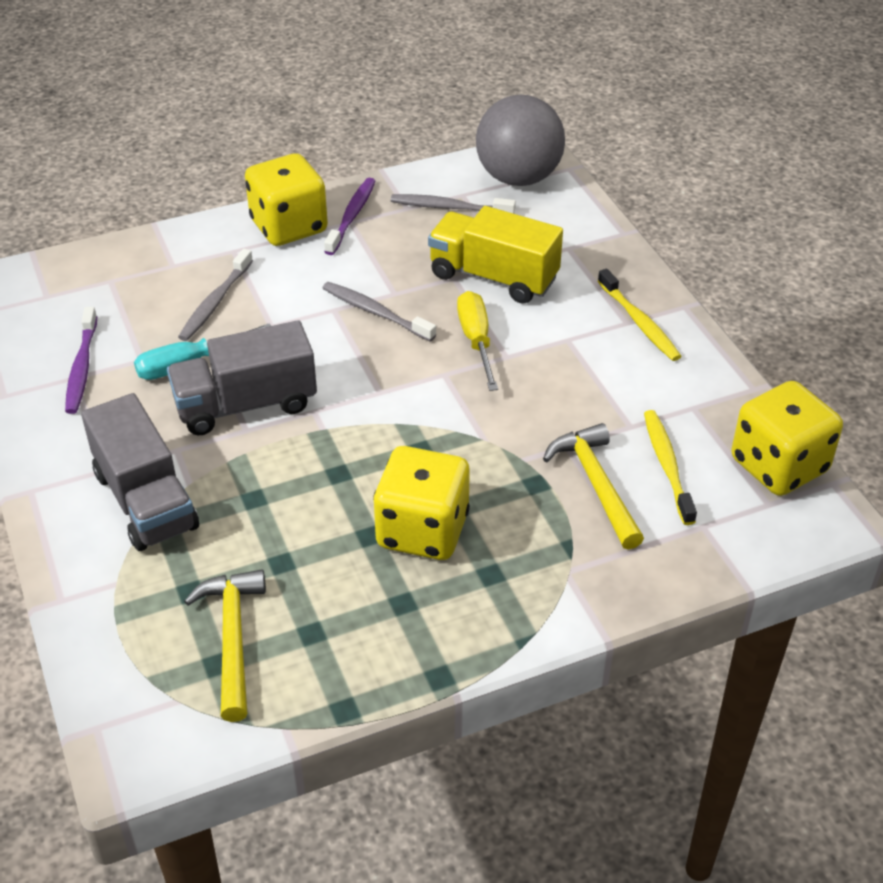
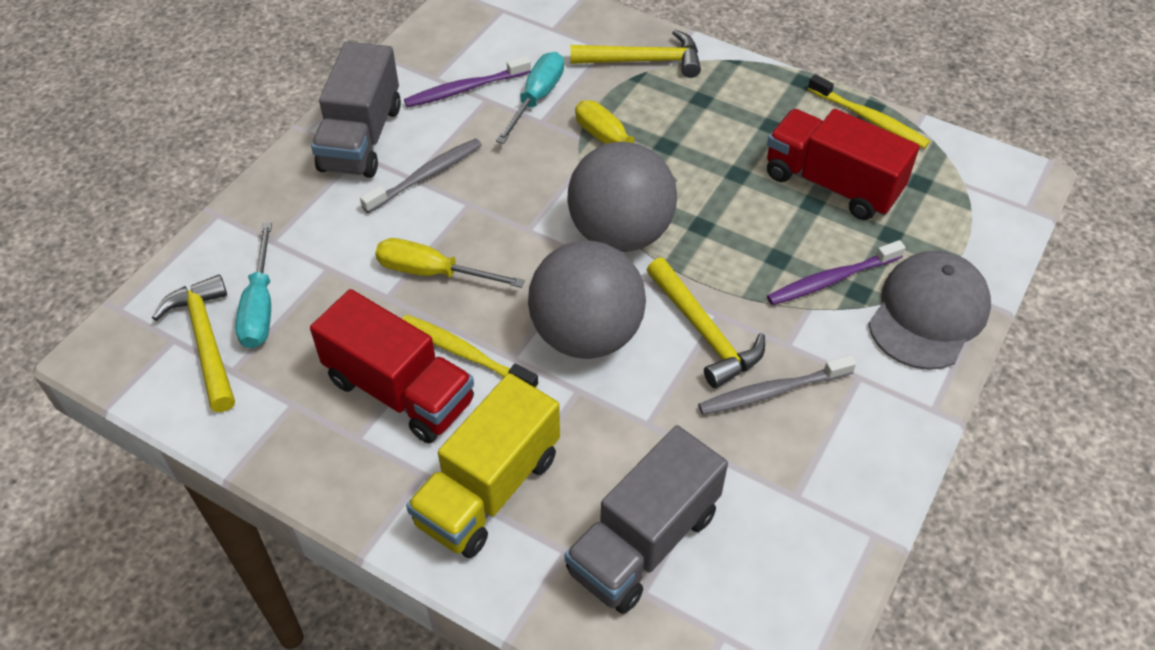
grey ball: [476,95,565,186] = 1 -> [528,241,646,359] [567,142,677,252] = 2
grey cap: none = 0 -> [869,251,991,370] = 1
grey toothbrush: [178,249,253,341] [323,282,436,342] [391,194,516,214] = 3 -> [360,138,482,213] [698,355,856,415] = 2
red truck: none = 0 -> [310,289,474,444] [767,109,919,220] = 2
turquoise screwdriver: [134,323,271,380] = 1 -> [235,222,272,348] [496,52,564,144] = 2
yellow dice: [245,153,328,246] [373,446,470,560] [731,381,843,496] = 3 -> none = 0
yellow hammer: [184,570,266,722] [543,423,644,550] = 2 -> [152,275,235,412] [570,30,701,78] [647,258,765,388] = 3
yellow screwdriver: [457,291,498,391] = 1 -> [375,238,525,288] [575,100,677,182] = 2

